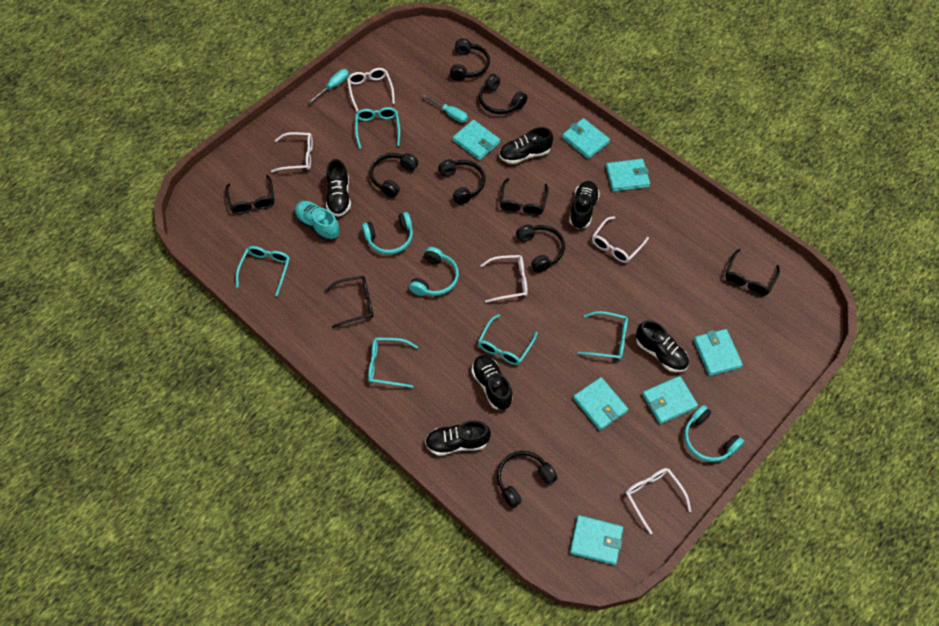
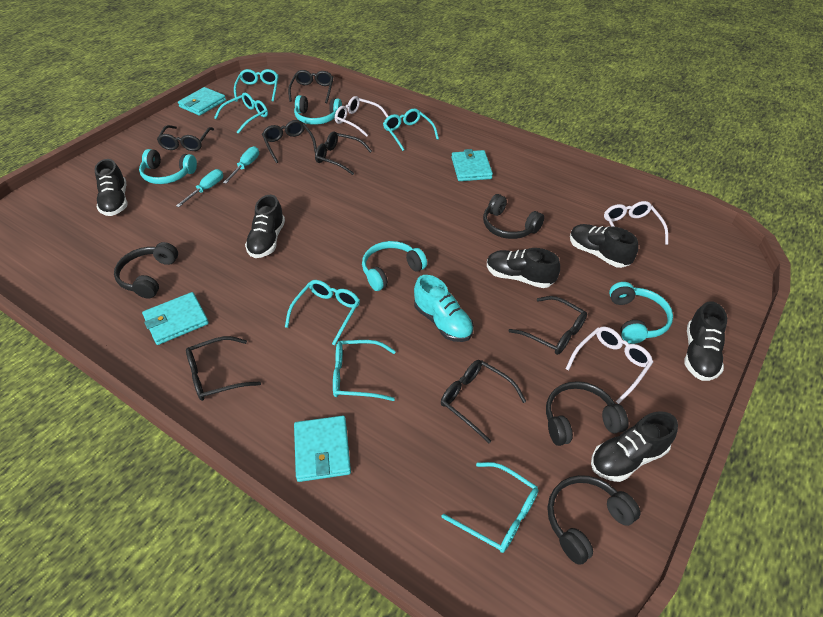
black glasses: [225,175,274,214] [325,276,373,328] [500,178,548,216] [725,249,780,296] = 4 -> [157,125,214,151] [186,336,261,401] [262,120,317,163] [288,70,333,103] [315,131,372,175] [441,360,526,443] [509,296,587,355] = 7
black headphones: [370,153,418,198] [438,159,485,205] [450,38,490,81] [479,74,527,114] [497,451,557,508] [516,225,565,273] = 6 -> [114,242,178,299] [483,194,544,239] [546,381,629,446] [548,475,641,565] = 4
turquoise glasses: [236,246,290,296] [355,107,400,149] [368,337,418,388] [478,314,538,365] [577,311,628,360] = 5 -> [214,93,268,134] [234,69,279,102] [285,280,360,346] [333,340,396,401] [383,109,439,151] [442,462,539,553] = 6
turquoise headphones: [362,212,413,254] [409,247,459,296] [684,405,744,462] = 3 -> [139,149,197,184] [294,95,342,125] [362,241,427,291] [609,282,673,344] = 4
turquoise wallet: [453,120,500,160] [562,118,610,159] [570,515,623,565] [573,377,628,430] [606,159,650,192] [642,376,698,424] [693,329,743,376] = 7 -> [142,292,209,345] [178,87,226,116] [294,416,351,482] [451,149,493,181] = 4
white glasses: [271,132,313,173] [347,68,395,112] [480,255,528,303] [592,216,649,263] [626,468,691,535] = 5 -> [335,96,388,137] [566,327,653,404] [604,201,668,245] = 3

